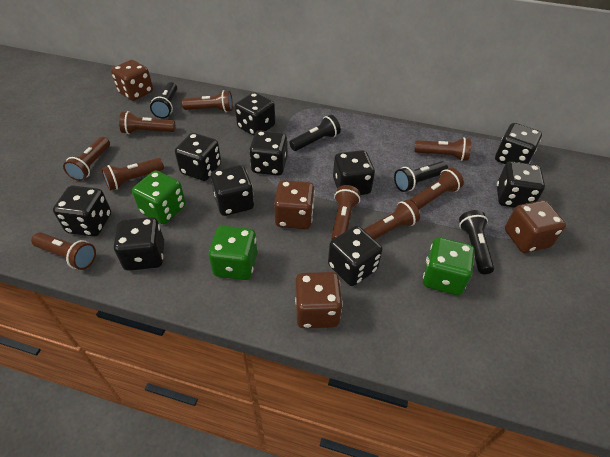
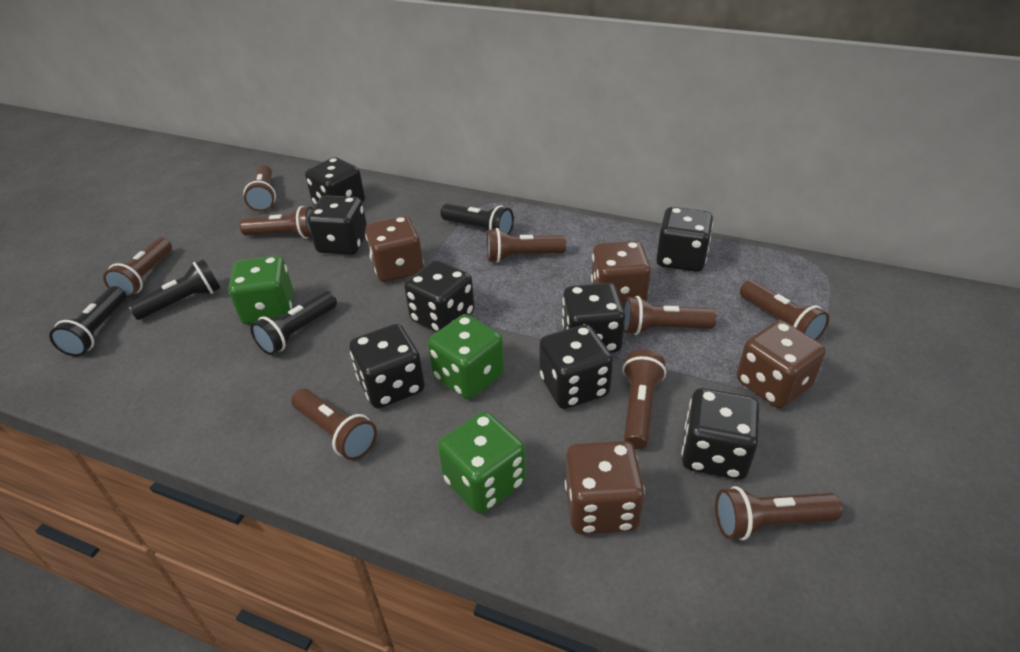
black dice: [53,185,111,237] [114,217,164,271] [175,133,221,181] [210,165,254,216] [235,92,275,136] [249,130,287,175] [328,226,383,286] [333,150,375,195] [495,123,542,164] [497,161,545,208] = 10 -> [305,157,365,205] [308,195,367,255] [349,324,425,409] [404,260,475,332] [539,325,613,409] [562,283,625,353] [656,207,713,272] [681,388,759,480] = 8

